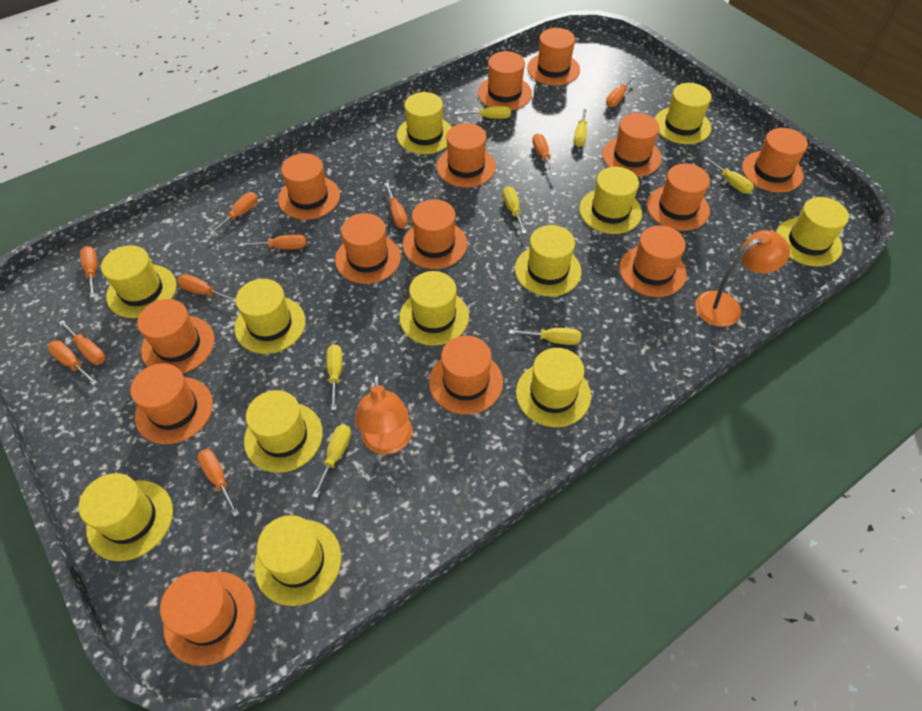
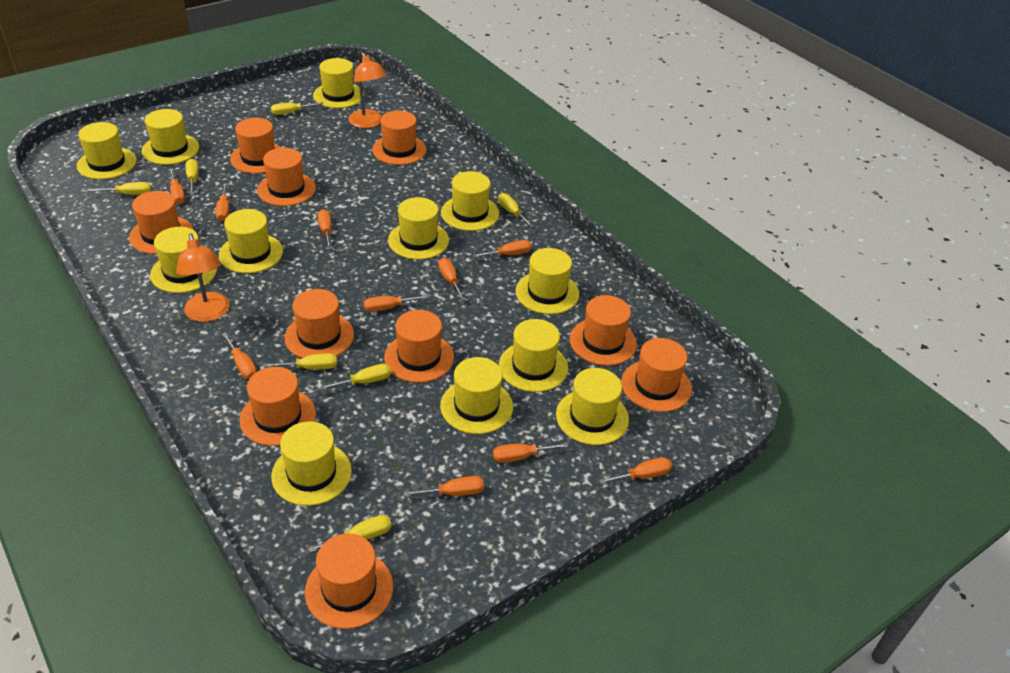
orange hat: [130,364,213,444] [137,299,215,374] [160,571,256,666] [278,153,340,220] [335,213,401,284] [403,199,467,269] [429,336,503,415] [437,123,496,187] [478,51,532,110] [527,28,580,85] [602,113,662,177] [619,226,687,297] [647,164,710,231] [742,128,808,192] = 14 -> [129,191,194,254] [230,118,282,174] [240,367,316,446] [257,148,316,206] [284,289,354,358] [305,533,393,629] [372,110,427,165] [384,310,454,383] [570,295,637,366] [621,338,692,412] = 10

